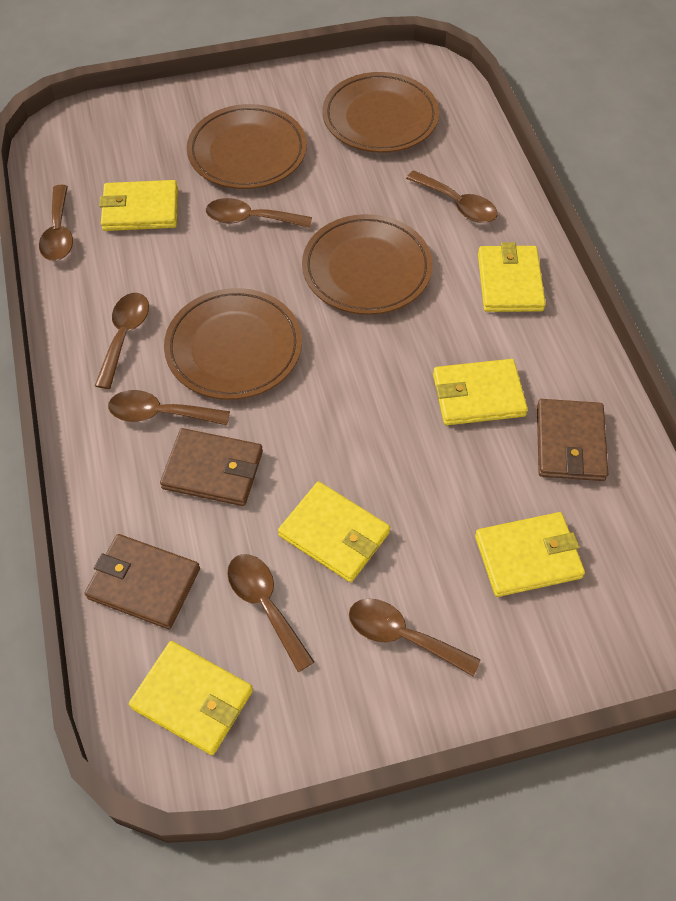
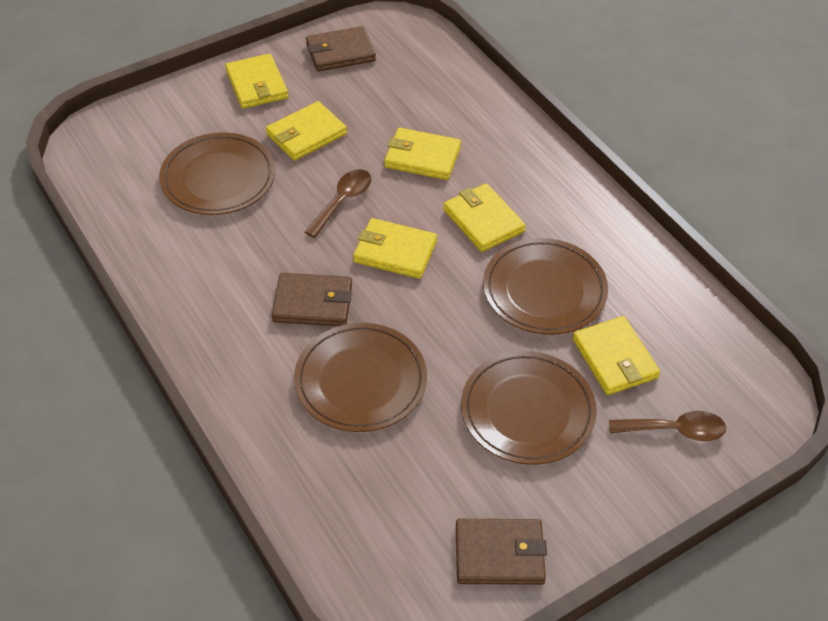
brown spoon: [39,185,73,261] [95,293,149,389] [108,390,230,425] [206,198,312,228] [227,554,314,672] [349,598,481,677] [406,170,497,223] = 7 -> [305,169,371,238] [609,411,726,441] = 2

